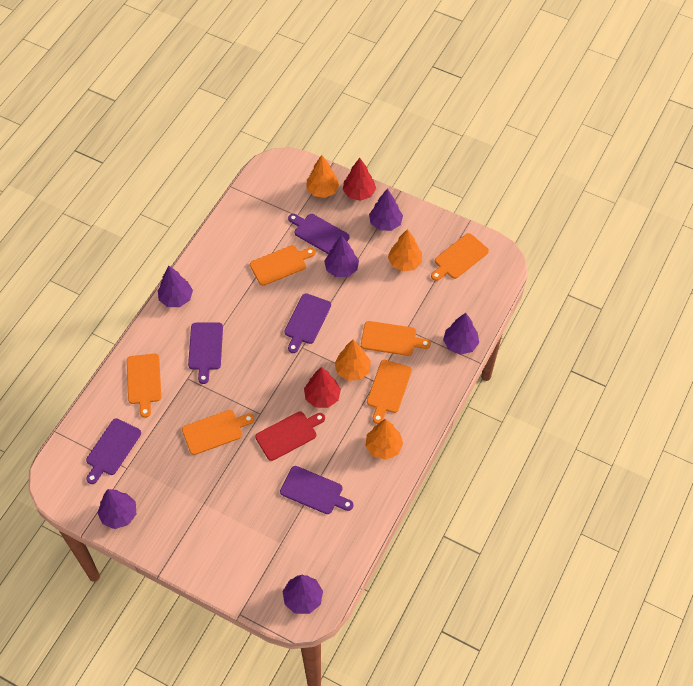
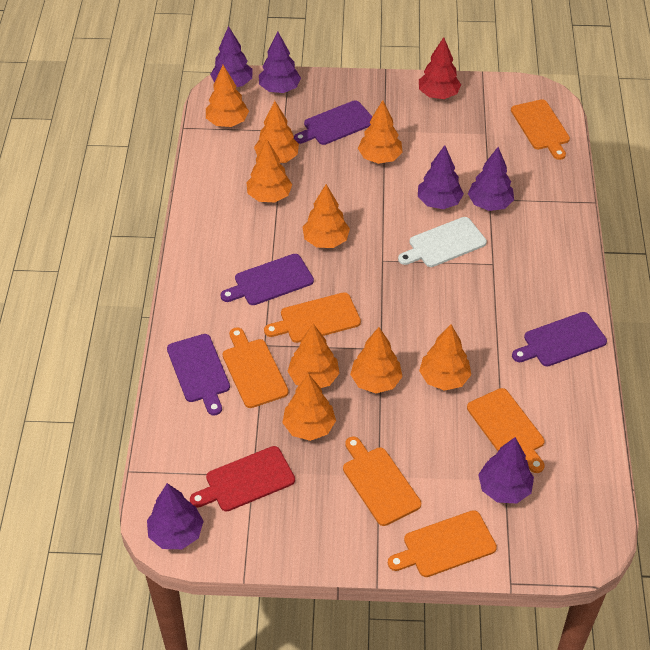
orange tree: [306,155,340,198] [334,340,371,381] [365,419,403,460] [388,229,422,272] = 4 -> [206,65,249,127] [246,139,292,202] [254,101,299,163] [282,374,336,441] [287,324,340,388] [303,184,350,248] [350,327,403,393] [358,100,403,164] [419,324,471,391] = 9
purple cutting board: [86,418,141,484] [188,323,223,384] [280,466,354,514] [284,293,331,353] [288,214,350,254] = 5 -> [167,334,230,416] [220,254,314,305] [294,100,372,145] [512,312,607,367] = 4
red tree: [304,367,341,408] [343,158,376,201] = 2 -> [419,37,461,99] = 1
white cutting board: none = 0 -> [398,217,487,267] = 1

